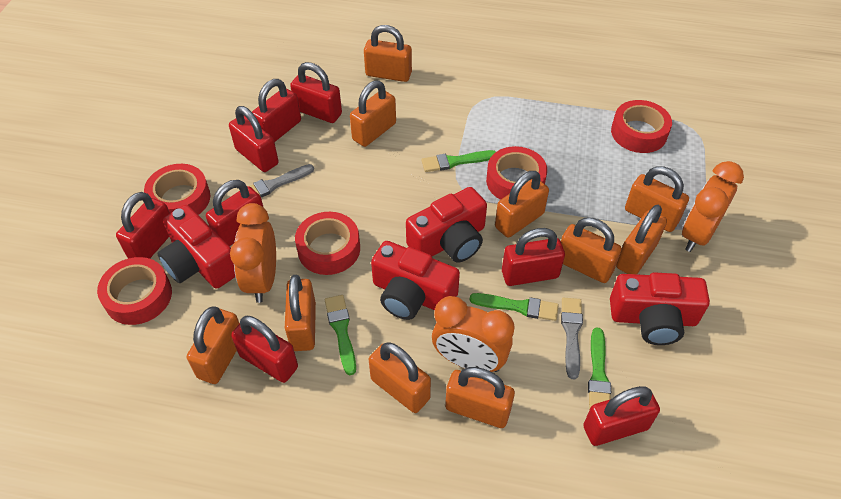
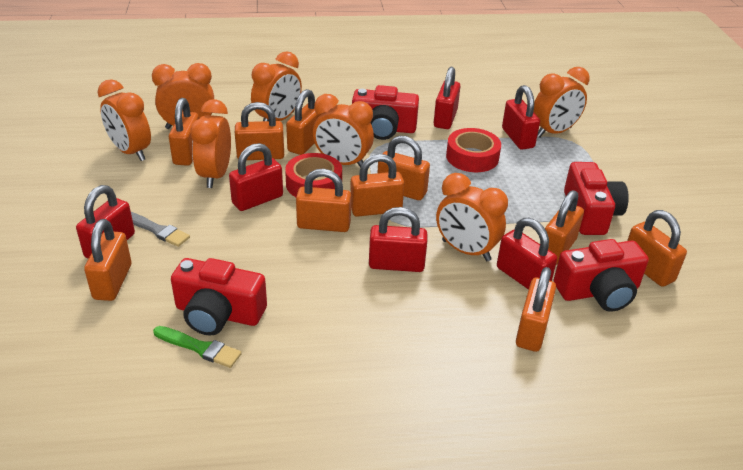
green brush: [325,295,356,375] [421,150,496,172] [470,293,559,321] [588,328,611,410] = 4 -> [153,326,242,368] = 1
grey brush: [239,164,314,197] [561,298,583,379] = 2 -> [131,212,190,247] = 1
orange clock: [230,203,276,303] [432,296,515,372] [682,161,744,252] = 3 -> [98,79,151,161] [152,63,214,129] [190,99,231,188] [251,51,302,121] [313,94,374,168] [436,173,508,261] [533,67,590,137] = 7
red padlock: [116,192,170,259] [206,180,263,247] [229,106,279,172] [231,316,298,383] [252,79,301,142] [290,62,342,123] [502,228,565,286] [583,386,660,446] = 8 -> [76,185,135,259] [229,143,283,211] [369,207,427,272] [434,67,461,129] [497,218,557,290] [502,85,540,150] = 6
red tape: [97,257,172,325] [144,164,210,215] [295,212,360,275] [486,146,547,200] [611,100,672,153] = 5 -> [285,153,342,197] [446,128,501,172] = 2

